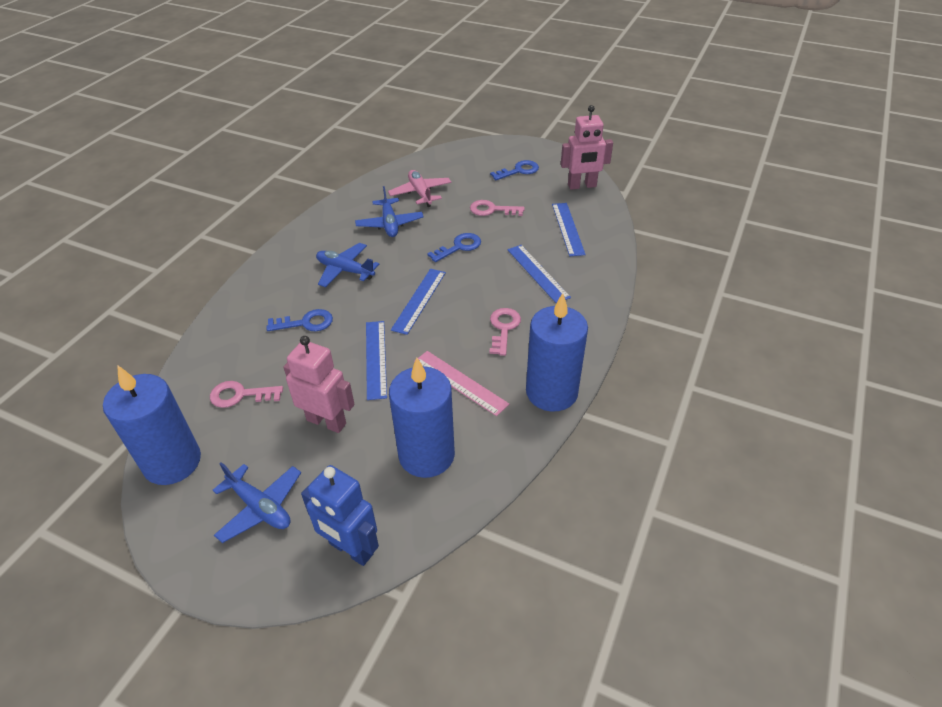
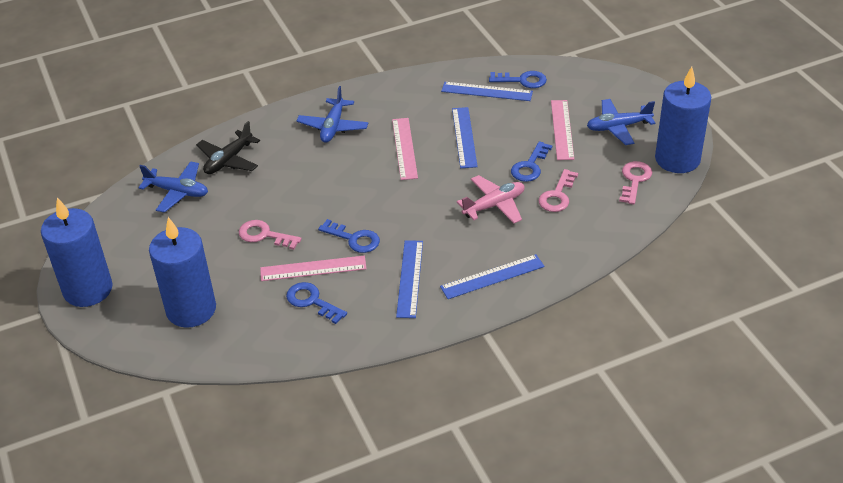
black plane: none = 0 -> [196,121,260,174] = 1
blue key: [266,309,333,331] [427,233,481,262] [490,160,539,180] = 3 -> [286,282,347,324] [318,219,380,253] [489,71,547,88] [511,141,552,182] = 4
blue robot: [301,465,379,566] = 1 -> none = 0
pink robot: [283,336,354,433] [561,105,613,190] = 2 -> none = 0
pink ruler: [414,351,509,416] = 1 -> [260,256,367,281] [392,118,418,180] [551,100,574,160] = 3

